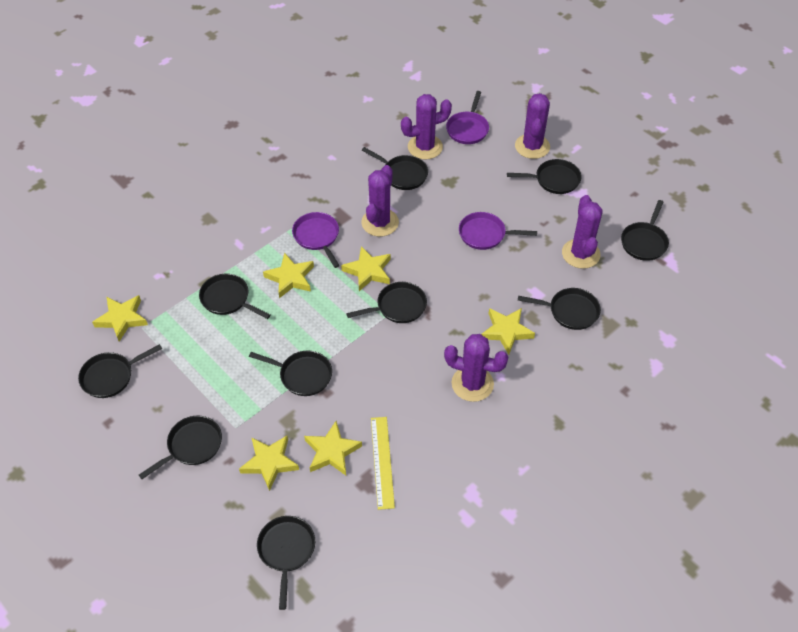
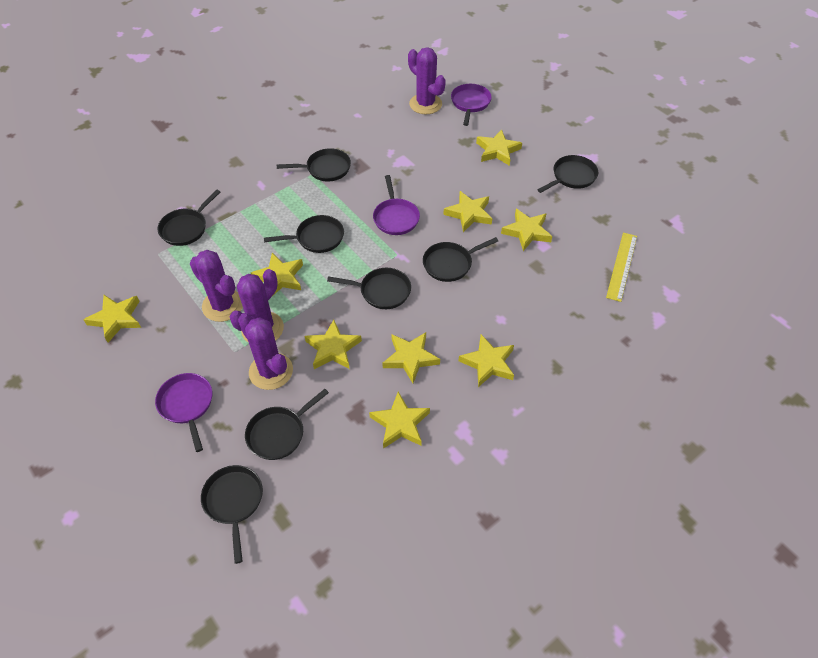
black pan: [78,344,162,398] [139,416,222,479] [199,274,271,319] [249,351,332,396] [257,516,315,610] [346,282,427,323] [362,147,428,190] [507,159,582,194] [518,288,601,330] [621,200,669,261] = 10 -> [158,190,220,246] [201,465,263,564] [245,389,329,460] [264,215,344,253] [276,148,351,182] [327,268,411,309] [423,237,498,282] [537,155,598,193] = 8
purple cactus: [361,165,399,237] [401,94,452,159] [444,334,508,402] [515,93,550,159] [562,195,603,269] = 5 -> [190,250,243,322] [230,269,284,343] [238,313,293,390] [408,47,446,114] = 4
yellow star: [92,295,148,342] [239,436,299,491] [263,253,314,298] [304,421,362,475] [341,246,391,291] [481,308,535,354] = 6 -> [83,295,141,343] [251,253,303,294] [304,320,362,369] [369,392,430,449] [382,332,440,383] [443,191,492,232] [458,334,514,387] [476,129,522,166] [501,209,553,251] = 9

